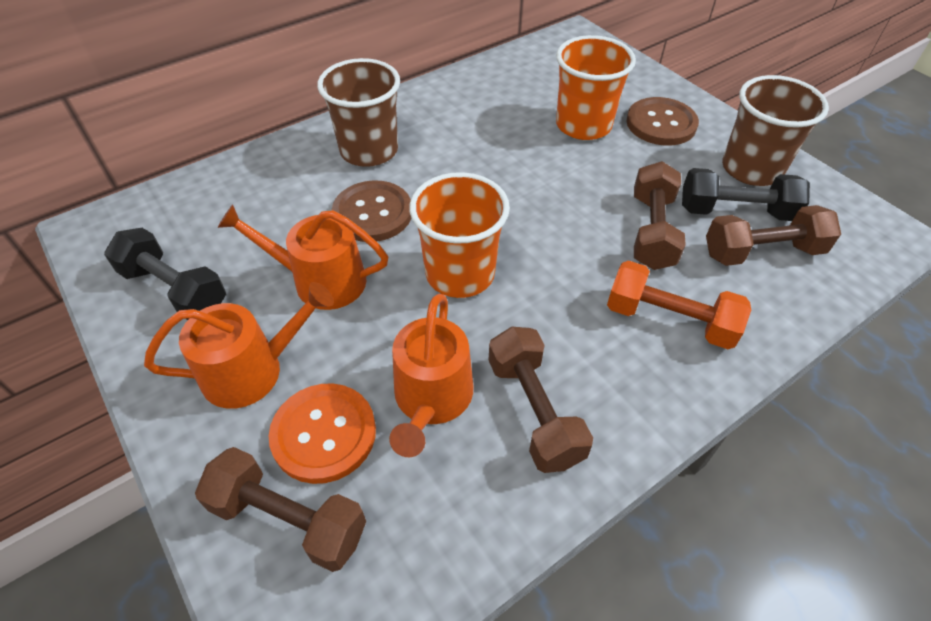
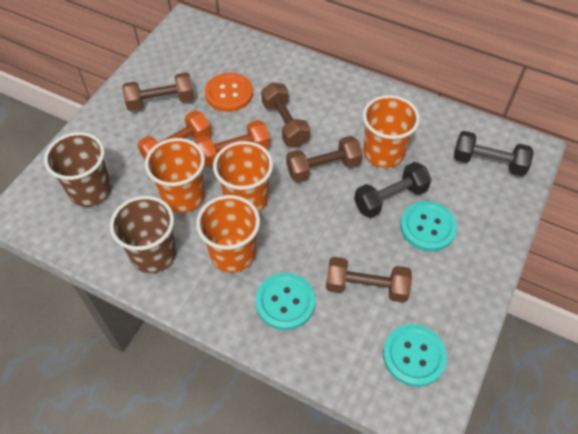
brown button: [332,180,411,242] [626,97,699,146] = 2 -> none = 0
orange cup: [410,172,510,298] [556,35,636,140] = 2 -> [145,138,205,213] [196,195,260,273] [213,141,273,212] [363,95,420,168] = 4
orange dumbbell: [607,261,751,349] = 1 -> [137,110,212,160] [194,120,270,167] = 2
orange watering can: [144,282,334,409] [218,204,388,310] [389,294,473,457] = 3 -> none = 0
turquoise button: none = 0 -> [255,273,315,330] [383,324,447,387] [400,201,457,251] = 3

